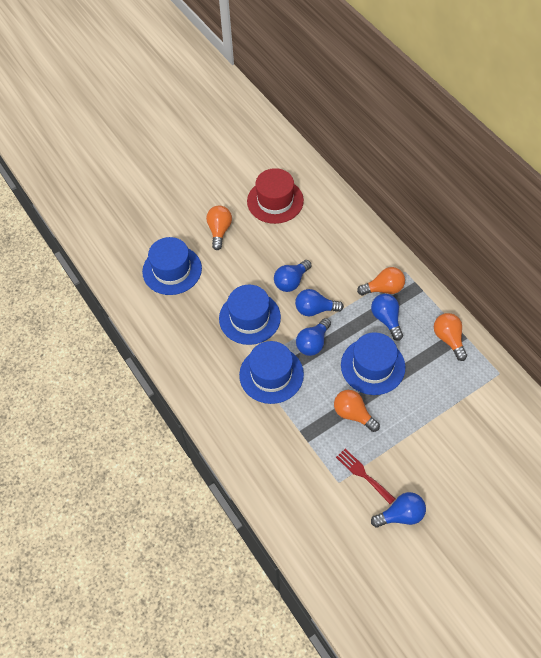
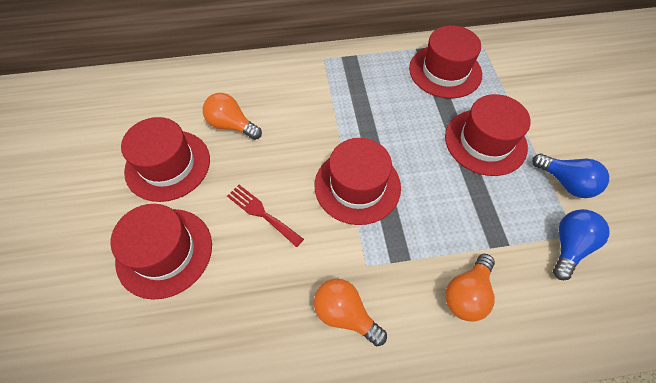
blue hat: [142,237,202,295] [219,285,281,345] [239,341,304,404] [341,332,405,395] = 4 -> none = 0
blue light bulb: [274,260,312,292] [295,289,344,316] [296,318,331,356] [371,294,403,341] [371,492,426,528] = 5 -> [532,154,609,198] [553,209,609,280] = 2
orange light bulb: [206,206,232,250] [334,390,380,432] [357,267,405,295] [434,313,467,361] = 4 -> [203,93,262,140] [314,279,387,346] [445,254,495,322] = 3
red hat: [247,168,304,224] = 1 -> [111,204,212,300] [121,117,210,202] [314,138,401,225] [409,26,482,98] [445,94,531,176] = 5

